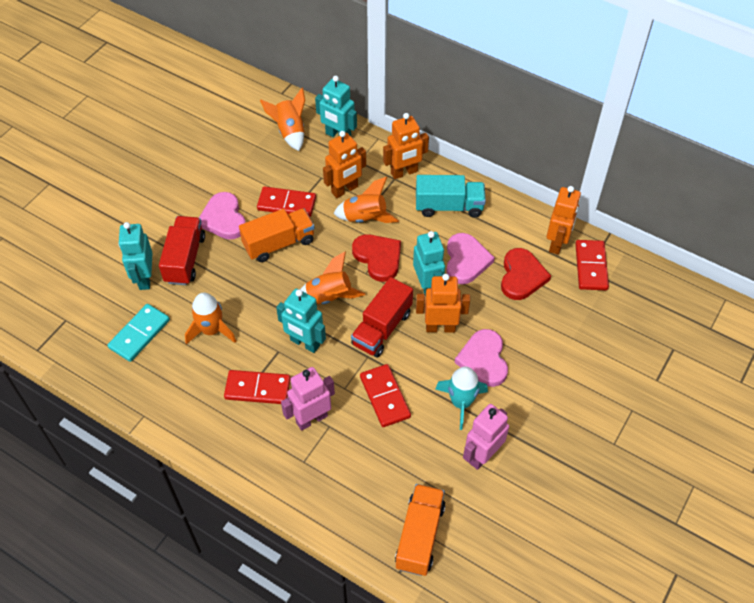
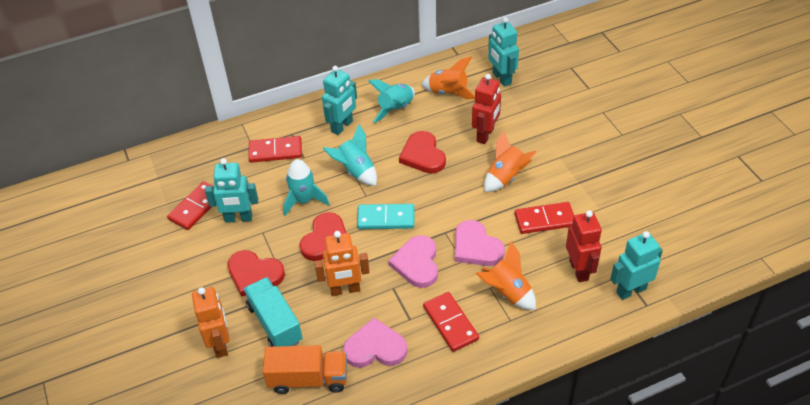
orange robot: [323,131,366,198] [383,113,429,179] [416,274,470,333] [547,186,581,255] = 4 -> [192,287,230,358] [314,231,370,296] = 2
orange rocket: [185,293,236,344] [260,88,305,151] [300,252,365,304] [334,177,399,223] = 4 -> [421,56,475,99] [475,242,536,310] [484,130,537,192] = 3
orange truck: [239,208,315,262] [395,484,446,576] = 2 -> [263,345,347,394] = 1
pink robot: [281,367,335,431] [463,404,509,470] = 2 -> none = 0
red heart: [352,234,401,282] [501,248,551,300] = 2 -> [228,250,285,297] [300,212,346,261] [399,131,446,174] = 3
red robot: none = 0 -> [472,74,501,144] [566,210,602,282] = 2
red truck: [159,216,205,285] [351,277,413,357] = 2 -> none = 0
turquoise rocket: [435,366,488,430] = 1 -> [283,159,329,216] [323,124,377,186] [368,79,415,123] = 3

